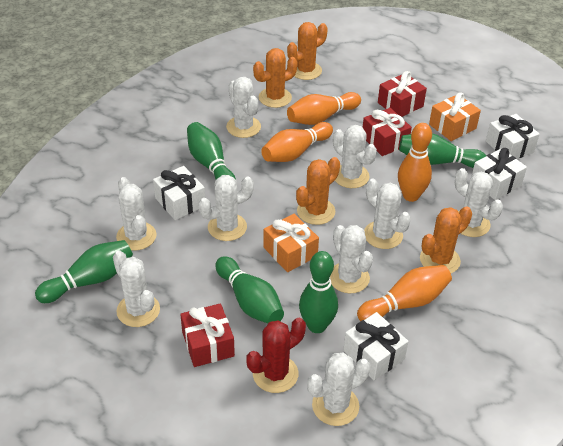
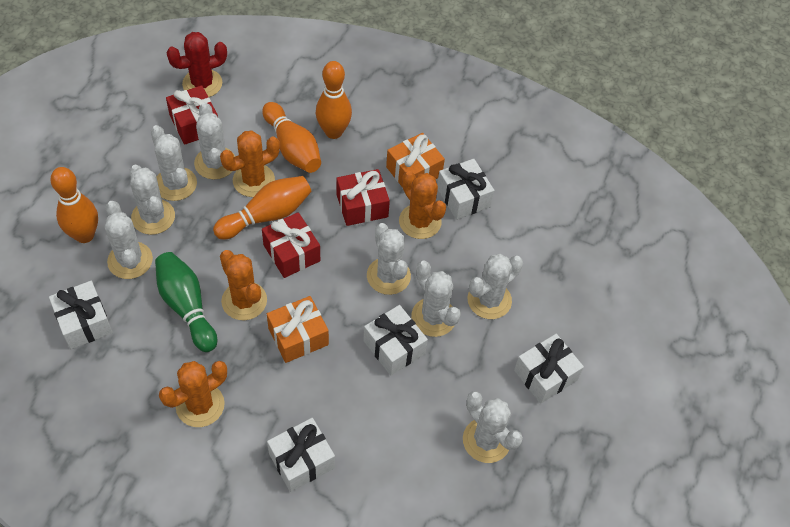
green bowling pin: [35,240,133,303] [187,122,236,179] [215,256,284,323] [299,251,338,333] [399,133,486,168] = 5 -> [155,252,217,352] = 1
white cactus: [113,251,160,327] [116,177,157,250] [198,175,254,241] [226,77,261,138] [307,353,371,426] [330,225,373,293] [333,125,377,188] [364,179,411,249] [455,168,503,237] = 9 -> [105,201,153,279] [129,165,175,235] [151,125,197,201] [194,103,235,179] [367,223,411,295] [411,261,461,337] [463,391,523,463] [467,254,523,319] = 8
white gift: [153,166,205,220] [343,312,408,381] [471,148,527,200] [486,114,540,159] = 4 -> [49,281,113,349] [267,418,335,492] [363,305,428,376] [437,159,495,220] [514,334,584,404] = 5

